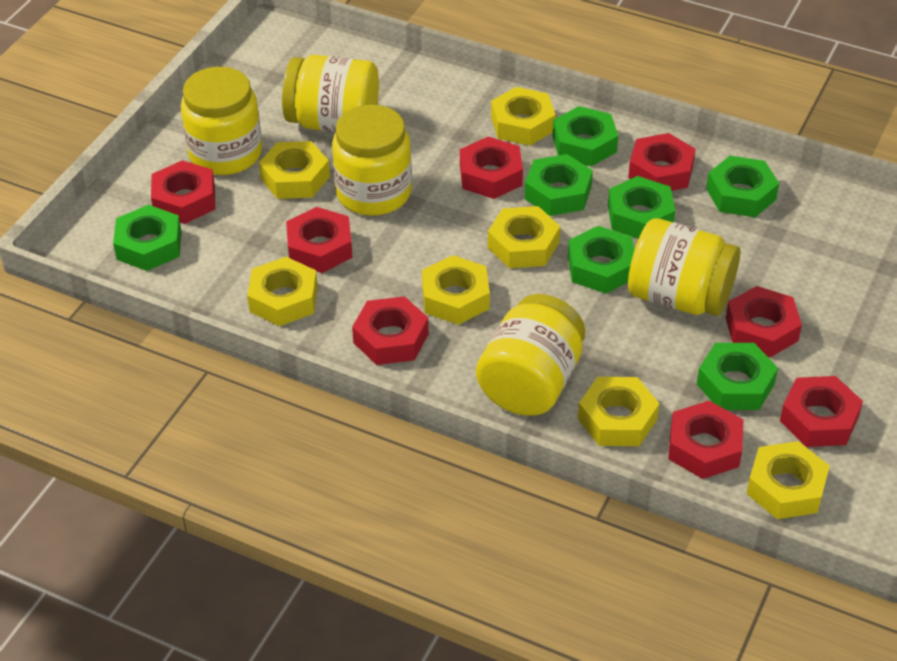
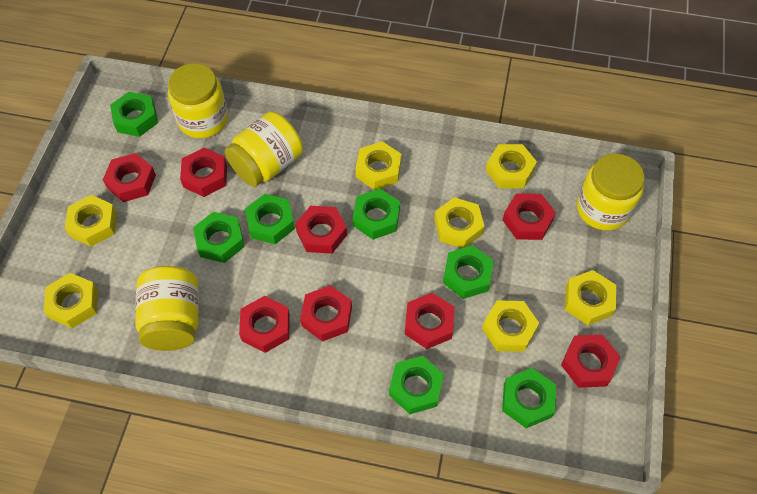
yellow jar: [181,67,262,175] [282,55,379,133] [332,105,412,216] [476,294,585,416] [628,218,740,316] = 5 -> [135,266,199,351] [168,63,228,138] [225,111,303,187] [577,154,645,231] = 4

